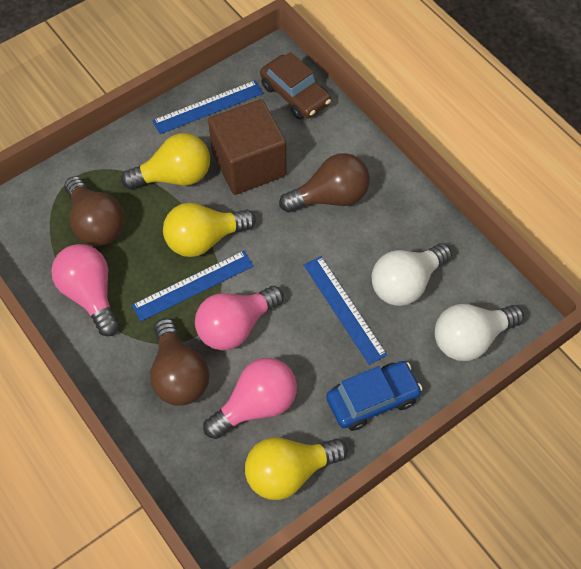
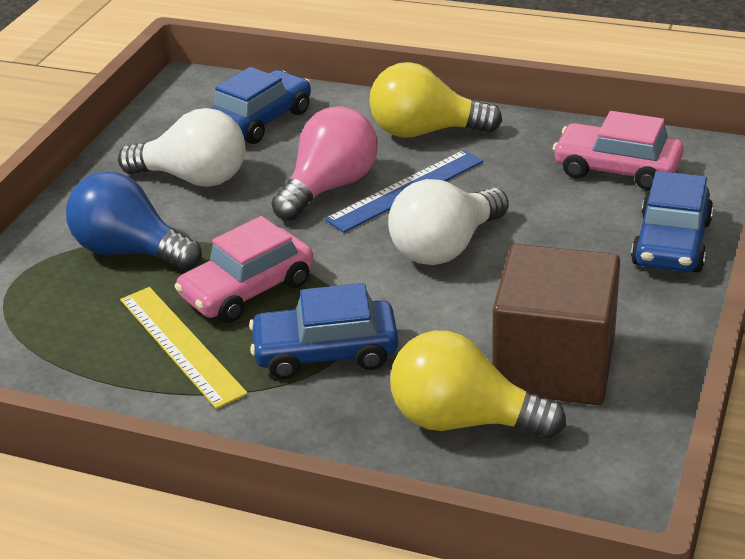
blue car: [326,361,423,431] = 1 -> [210,67,311,144] [249,283,398,379] [631,171,714,272] = 3
blue light bulb: none = 0 -> [66,172,202,271] = 1
blue ruler: [132,251,254,321] [152,80,263,134] [304,256,387,365] = 3 -> [325,150,483,233] = 1
brown car: [260,52,331,120] = 1 -> none = 0
brown light bulb: [64,176,125,246] [150,318,209,406] [279,153,370,212] = 3 -> none = 0
pink car: none = 0 -> [174,216,314,323] [553,111,684,190] = 2
pink light bulb: [51,244,119,336] [195,286,284,350] [203,358,297,439] = 3 -> [272,106,378,221] = 1
yellow light bulb: [121,133,210,189] [163,203,256,257] [245,437,348,500] = 3 -> [369,62,502,138] [390,331,566,439] = 2
yellow ruler: none = 0 -> [120,287,248,409] = 1

